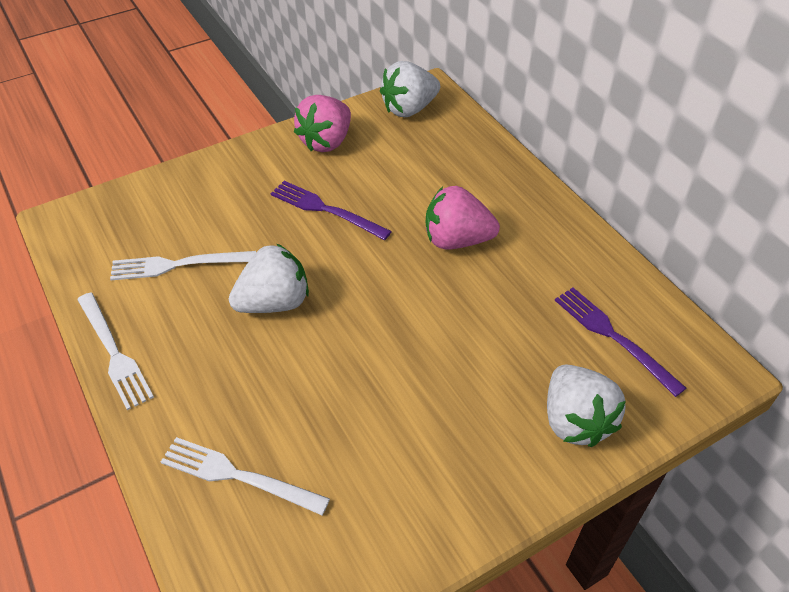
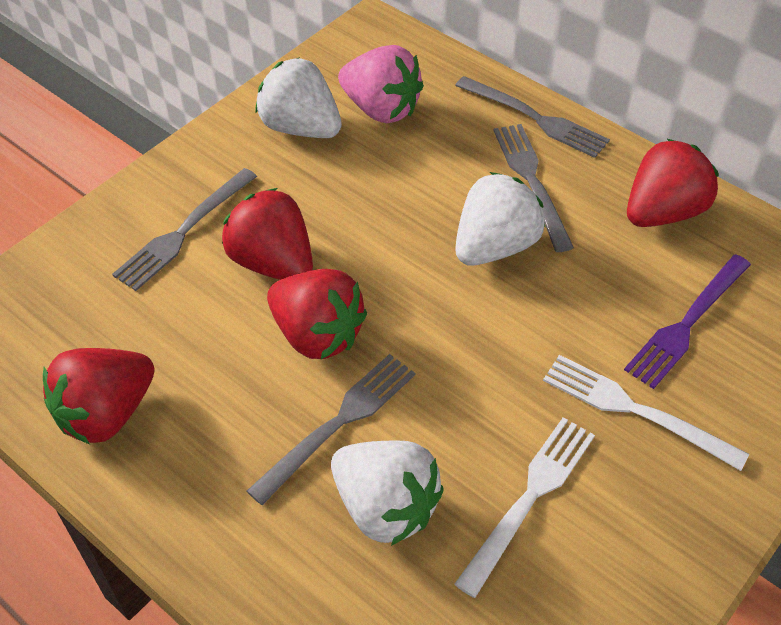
grey fork: none = 0 -> [112,168,257,291] [247,354,415,505] [455,76,610,158] [493,124,574,252] = 4
pink strawberry: [294,95,351,152] [426,186,500,249] = 2 -> [338,45,424,123] = 1
purple fork: [270,181,392,240] [555,287,686,397] = 2 -> [624,254,751,389] = 1
red strawberry: none = 0 -> [43,348,155,445] [222,188,313,280] [267,269,367,359] [627,139,719,227] = 4
white fork: [77,293,154,410] [110,251,256,280] [161,437,330,515] = 3 -> [454,417,595,598] [543,355,749,471] = 2

